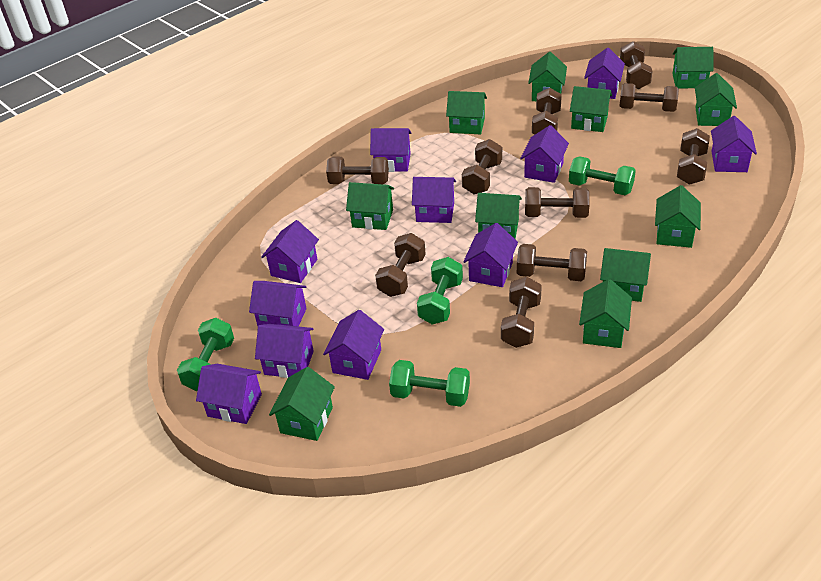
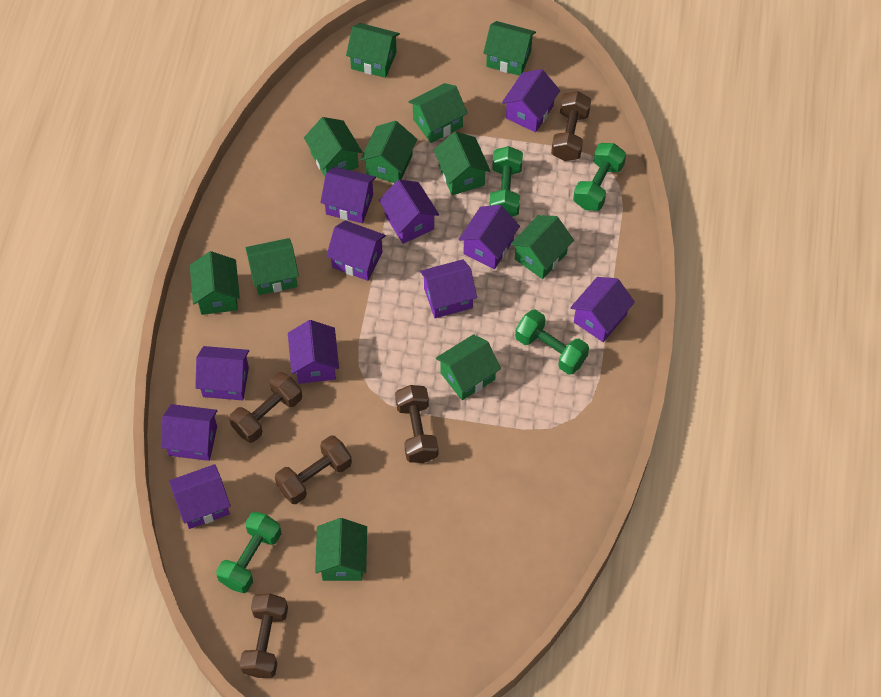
brown dumbbell: [326,157,389,184] [375,233,426,297] [462,139,502,195] [501,277,542,348] [517,244,587,281] [525,187,590,218] [532,88,562,135] [620,41,653,89] [620,83,679,112] [677,128,710,185] = 10 -> [229,372,302,443] [239,593,288,678] [275,435,352,504] [395,385,438,463] [551,91,591,161] = 5

